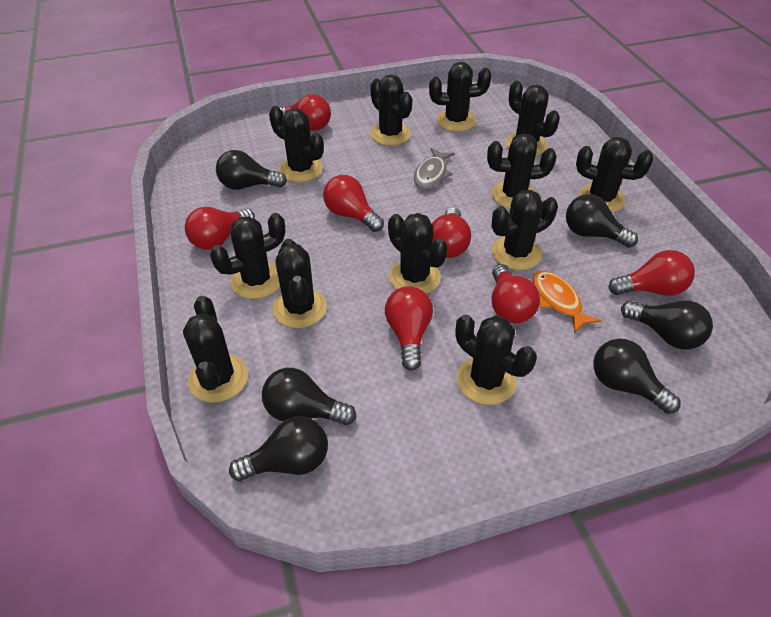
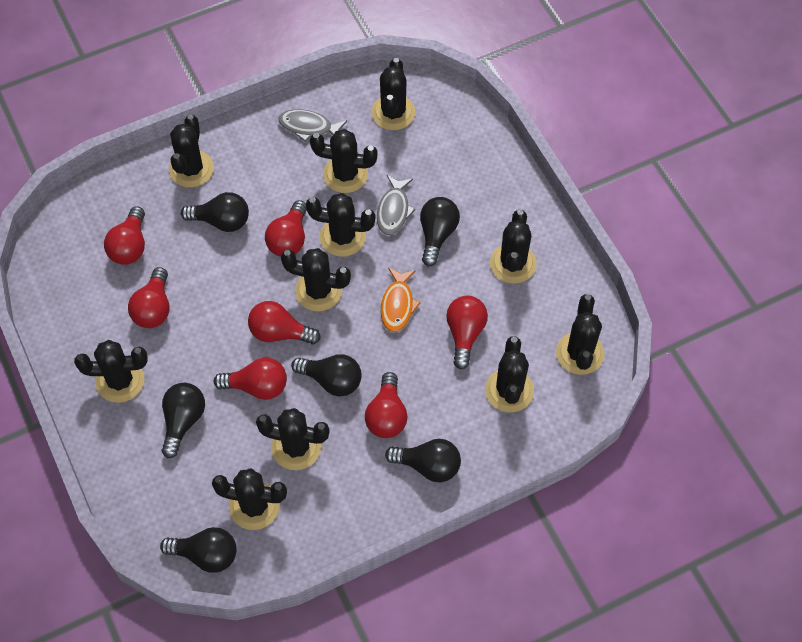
black cactus: [183,296,248,403] [210,213,285,299] [269,106,324,182] [273,239,327,328] [370,75,412,146] [388,213,448,294] [429,62,491,132] [455,314,537,405] [487,133,557,209] [492,190,558,270] [505,81,560,156] [576,137,653,213] = 12 -> [74,340,148,403] [169,115,214,188] [212,468,287,530] [256,408,330,470] [281,248,351,311] [306,193,376,257] [310,129,378,193] [371,58,415,130] [485,336,534,413] [490,209,536,284] [556,294,604,375] = 11
grey fish: [414,148,455,189] = 1 -> [278,109,347,142] [377,175,416,235] = 2

